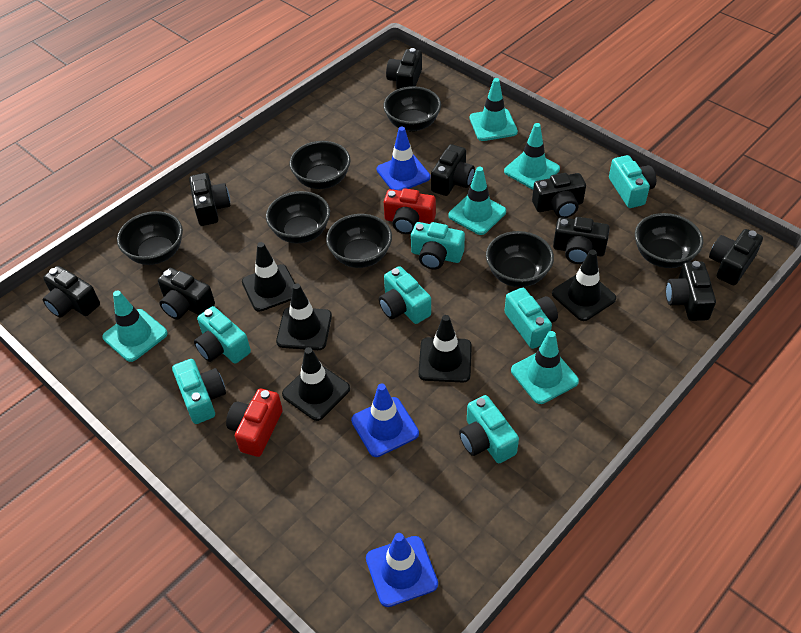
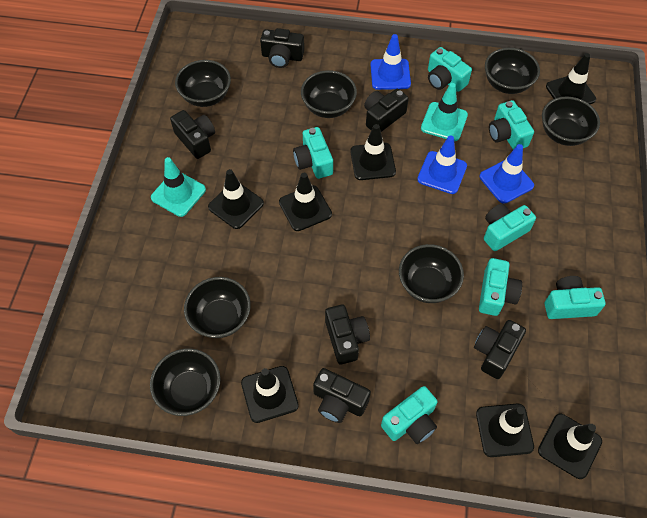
black camera: [43,266,100,318] [158,268,215,319] [189,173,230,226] [386,48,422,89] [431,144,475,196] [532,173,586,218] [553,217,610,264] [666,261,716,321] [709,229,763,286] = 9 -> [170,110,215,159] [260,28,304,68] [313,368,371,423] [325,305,370,365] [364,89,409,132] [474,320,526,379] = 6
black traffic cone: [242,242,295,312] [276,283,332,350] [282,347,350,421] [418,315,472,382] [552,250,616,321] = 5 -> [208,169,264,229] [241,366,299,423] [279,173,332,231] [350,124,396,180] [476,403,534,457] [538,414,602,479] [546,53,596,104] = 7
red camera: [226,389,283,457] [384,188,436,234] = 2 -> none = 0
turquoise traffic cone: [103,290,168,362] [448,167,506,235] [470,78,518,141] [504,123,560,189] [511,331,579,404] = 5 -> [151,157,206,217] [421,83,468,141] = 2

